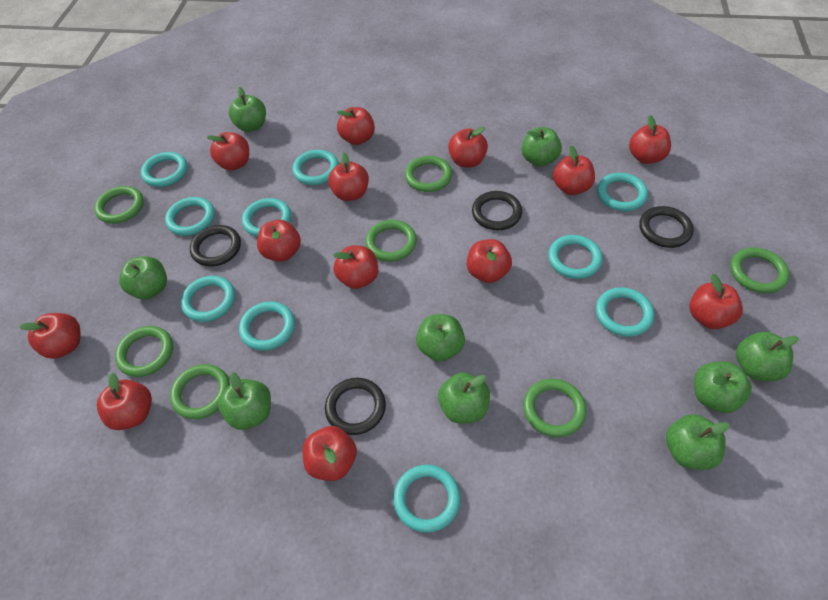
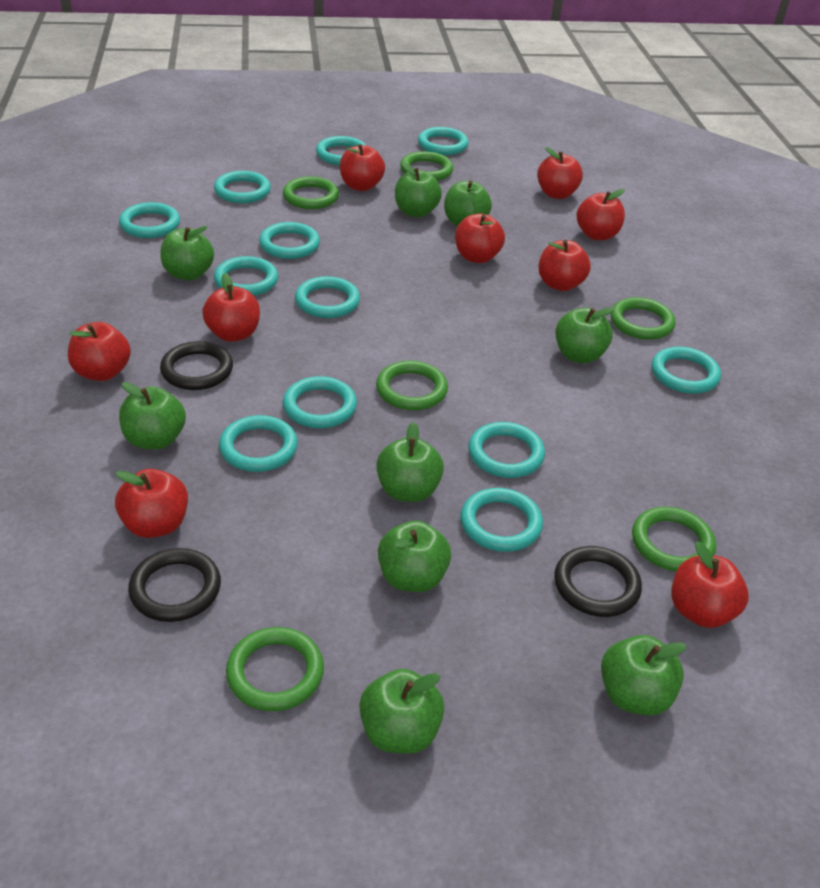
black ring: [190,225,241,267] [325,378,386,435] [472,191,522,230] [640,206,694,248] = 4 -> [128,548,221,622] [160,341,233,390] [554,546,642,617] = 3
green ring: [94,186,144,224] [115,326,173,377] [170,364,230,419] [365,220,417,262] [405,156,452,192] [523,379,587,437] [730,247,790,293] = 7 -> [226,627,324,711] [283,176,339,209] [376,361,448,410] [400,151,453,181] [610,297,676,340] [632,507,716,571] = 6
red apple: [19,313,81,359] [97,372,152,430] [207,132,249,170] [257,220,301,262] [303,426,357,481] [328,152,369,201] [333,246,378,289] [337,107,375,145] [448,127,488,167] [467,239,512,283] [553,146,595,195] [629,115,671,164] [689,274,743,329] = 13 -> [68,322,131,381] [115,469,188,538] [202,273,260,342] [340,144,385,191] [455,213,505,263] [537,147,583,199] [539,240,591,291] [577,189,625,240] [671,541,749,628] = 9
turquoise ring: [141,152,188,187] [165,197,215,236] [181,276,235,322] [239,301,295,351] [242,198,291,237] [292,150,339,185] [393,465,461,532] [548,235,603,279] [596,287,654,337] [597,173,648,211] = 10 -> [119,202,180,238] [214,171,271,203] [214,256,278,296] [219,415,298,472] [259,222,320,259] [283,376,357,428] [295,276,360,318] [316,136,367,165] [418,127,469,155] [460,488,543,552] [468,422,545,478] [652,346,721,394] = 12

